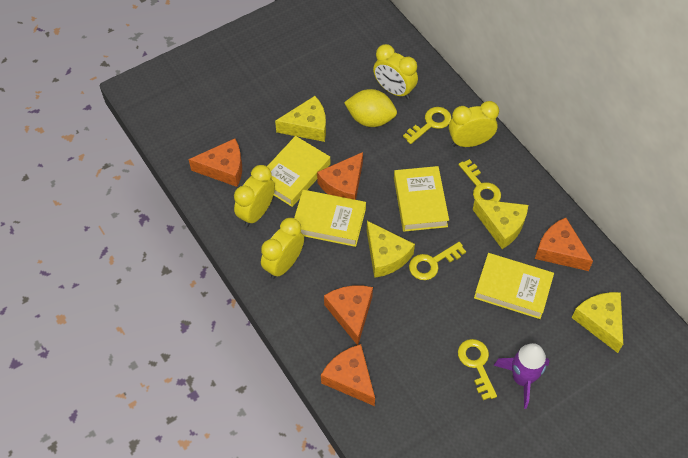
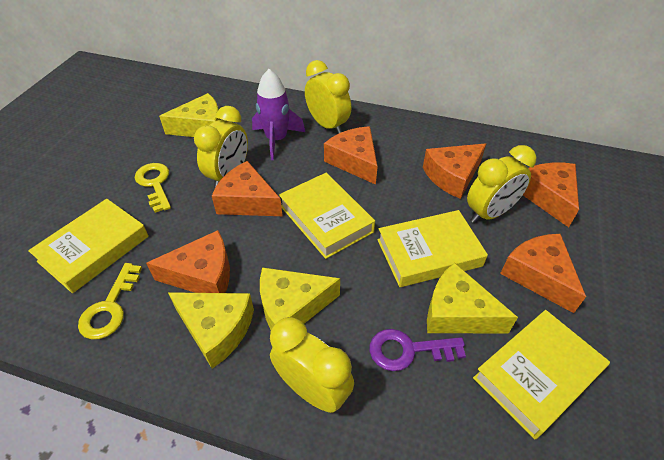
orange cheese: [189,138,242,187] [317,152,363,200] [321,344,375,406] [324,286,373,345] [535,218,593,271] = 5 -> [146,230,230,293] [212,161,283,216] [324,126,378,185] [423,143,486,199] [500,234,586,313] [523,163,579,227] = 6
purple key: none = 0 -> [370,329,466,371] = 1
yellow key: [403,107,452,144] [409,242,466,280] [458,159,501,202] [458,339,497,400] = 4 -> [78,263,142,339] [135,163,171,213] = 2
yellow lemon: [344,89,397,127] = 1 -> none = 0

